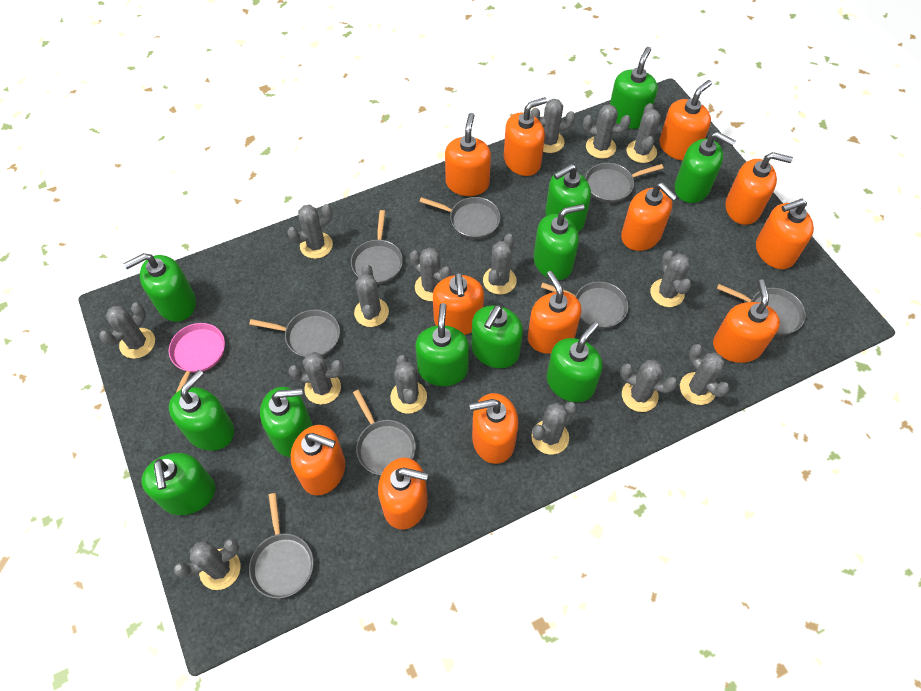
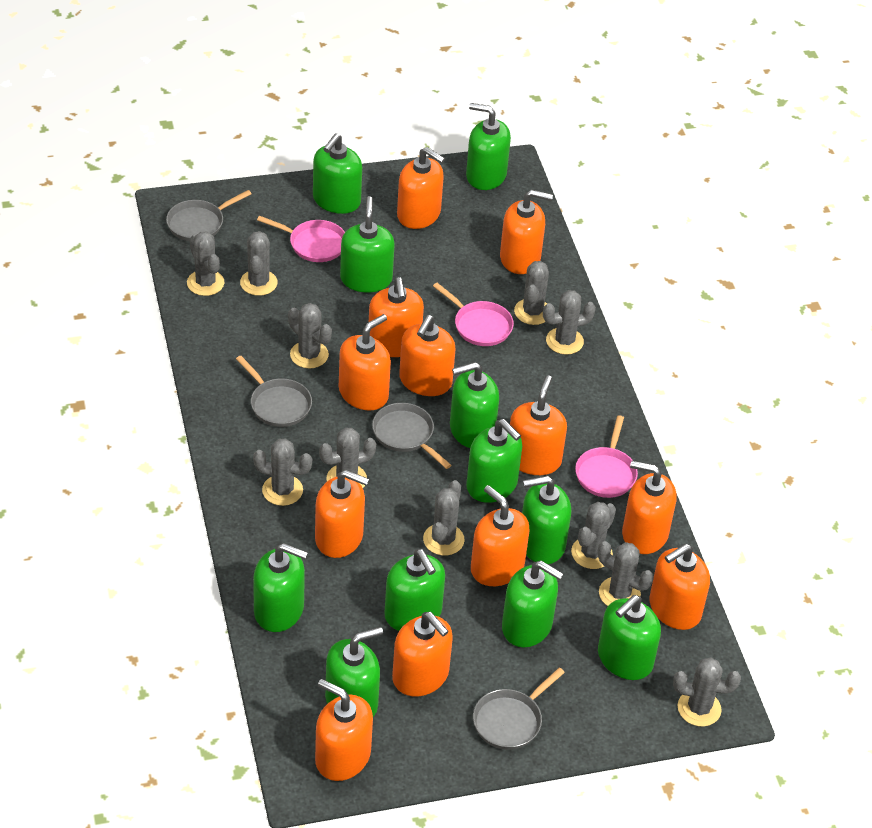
grey cactus: [99,303,155,359] [174,538,241,590] [287,204,333,259] [289,352,344,404] [354,264,389,327] [390,355,427,414] [410,247,451,301] [483,234,517,294] [530,99,575,153] [531,401,577,455] [583,104,631,159] [620,360,678,412] [626,103,661,163] [650,250,691,307] [680,344,730,405] = 15 -> [187,231,224,296] [240,231,278,296] [253,438,312,506] [288,303,332,368] [319,428,376,488] [423,480,465,555] [514,261,549,325] [543,290,596,355] [571,502,616,569] [598,541,654,606] [673,657,741,726] = 11
grey pan: [249,310,340,358] [249,493,314,598] [351,210,403,284] [353,390,416,475] [419,197,501,239] [541,281,628,329] [585,163,664,203] [717,284,806,335] = 8 -> [166,190,252,241] [236,356,312,427] [372,403,451,469] [473,667,565,750] = 4
pink pan: [169,323,225,392] = 1 -> [257,216,345,262] [433,283,514,346] [575,415,638,498] = 3

